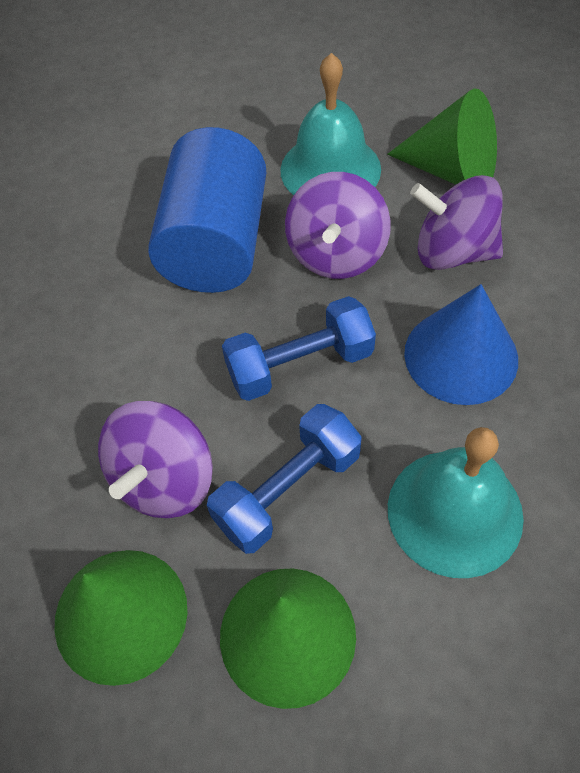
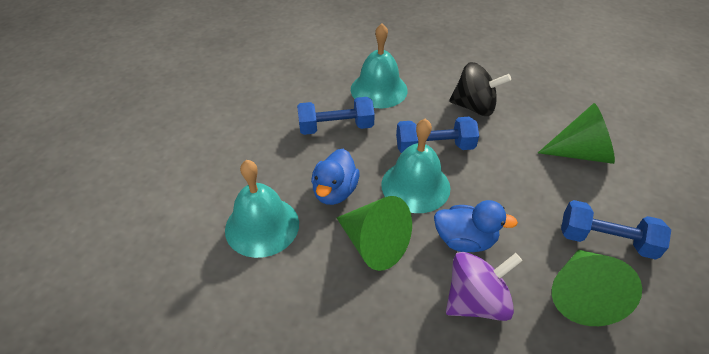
black spinning top: none = 0 -> [449,62,511,116] = 1
blue cone: [404,284,518,405] = 1 -> none = 0
blue cylinder: [148,127,266,293] = 1 -> none = 0
blue duck: none = 0 -> [311,149,360,205] [434,200,518,252] = 2
blue dumbbell: [207,404,362,554] [222,296,376,401] = 2 -> [297,97,375,135] [396,117,479,153] [561,200,671,260] = 3
purple spinning top: [98,401,213,518] [285,172,391,279] [410,175,503,270] = 3 -> [446,252,522,321] = 1
turquoise bell: [280,53,381,195] [388,427,524,578] = 2 -> [225,160,299,258] [351,23,408,108] [381,118,451,213] = 3

